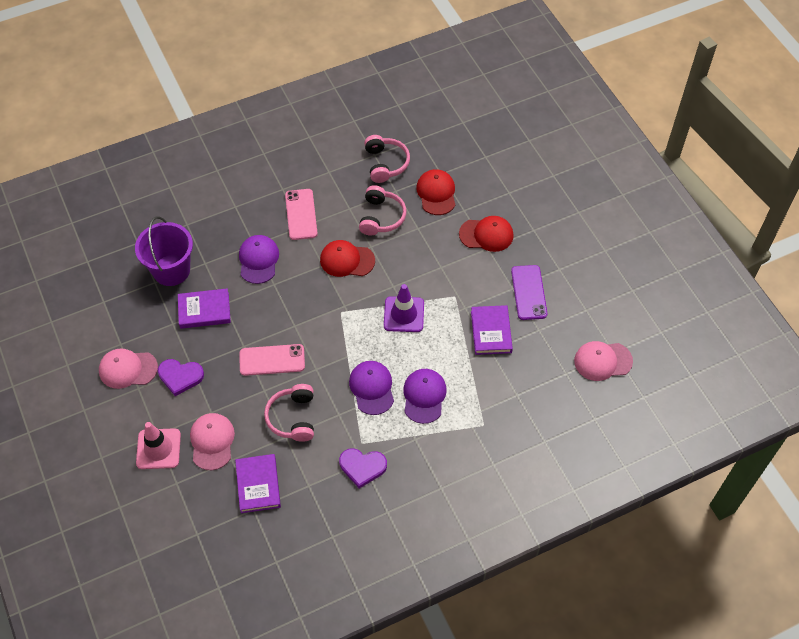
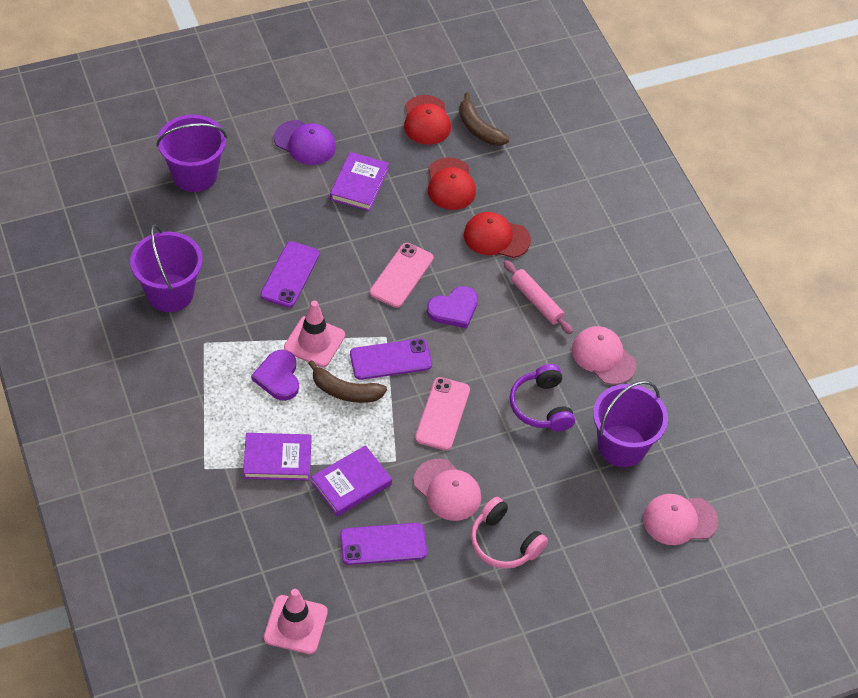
brown banana: none = 0 -> [308,360,387,403] [459,93,509,146] = 2
pink headphones: [264,384,314,442] [359,185,406,236] [364,135,410,183] = 3 -> [471,497,548,569] = 1
pink rolling pin: none = 0 -> [504,260,573,334] = 1
pink traffic cone: [136,422,181,469] = 1 -> [264,589,328,654] [284,301,345,367] = 2
purple bucket: [135,216,193,286] = 1 -> [130,225,203,312] [156,115,227,192] [593,381,668,467] = 3
purple cap: [239,235,279,284] [349,361,394,415] [403,369,447,424] = 3 -> [274,120,336,165] = 1
purple headphones: none = 0 -> [510,364,575,431] = 1
purple phone: [511,265,547,320] = 1 -> [261,241,319,308] [340,523,427,565] [350,338,432,380] = 3
purple traffic cone: [384,284,424,332] = 1 -> none = 0

